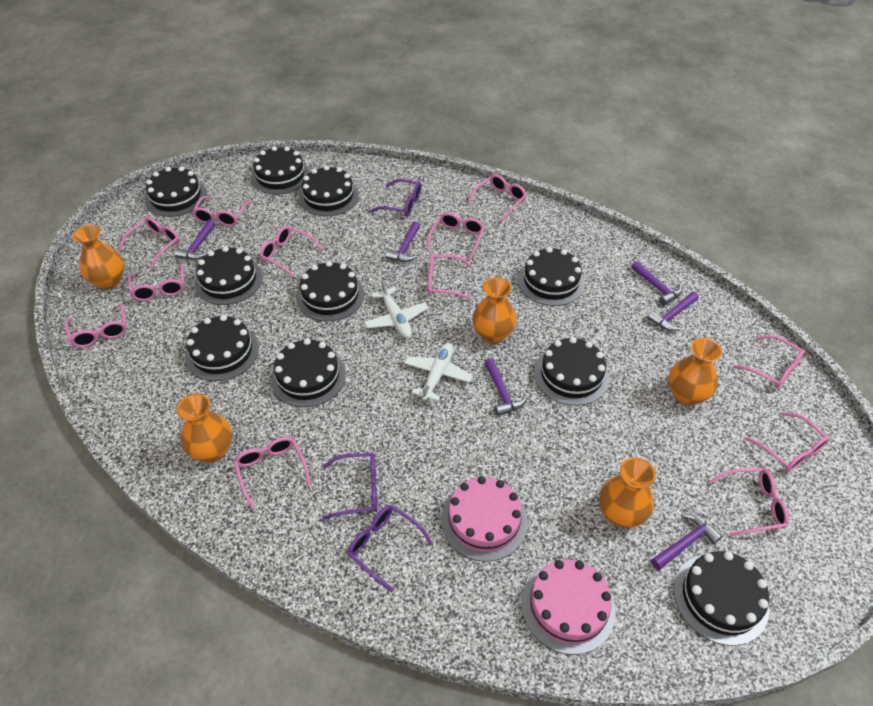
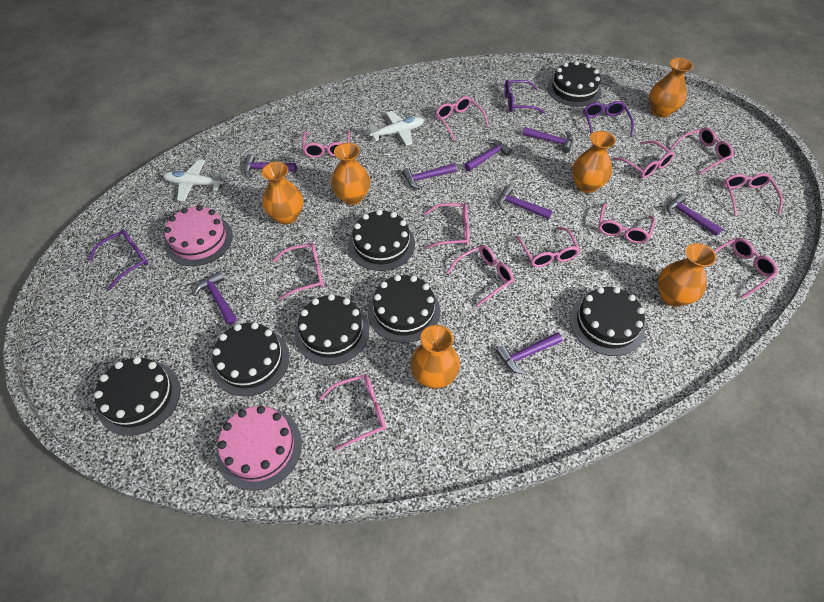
black cake: [145,166,207,217] [185,315,259,381] [195,246,262,305] [251,146,310,194] [271,338,346,407] [296,261,364,321] [299,166,359,216] [518,247,585,306] [534,337,609,406] [674,551,769,646] = 10 -> [94,357,180,436] [211,322,289,396] [295,294,369,365] [348,210,415,271] [368,275,440,343] [547,61,601,107] [570,287,645,356] = 7
orange vase: [72,225,124,290] [177,394,232,463] [472,277,517,344] [599,457,656,528] [668,338,722,406] = 5 -> [261,162,303,225] [331,143,370,205] [410,325,460,389] [572,131,616,193] [649,58,693,118] [658,243,717,307] = 6
purple hammer: [175,219,216,260] [385,221,420,262] [484,358,527,416] [631,261,682,306] [647,292,699,331] [651,513,722,570] = 6 -> [193,272,237,325] [244,154,297,177] [402,163,457,189] [464,140,512,171] [496,332,563,375] [498,186,552,219] [522,127,573,153] [667,194,723,236] = 8

